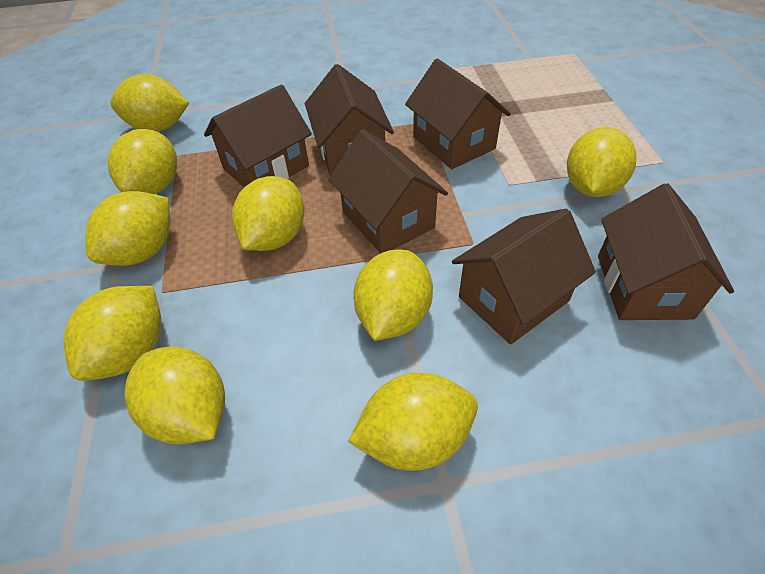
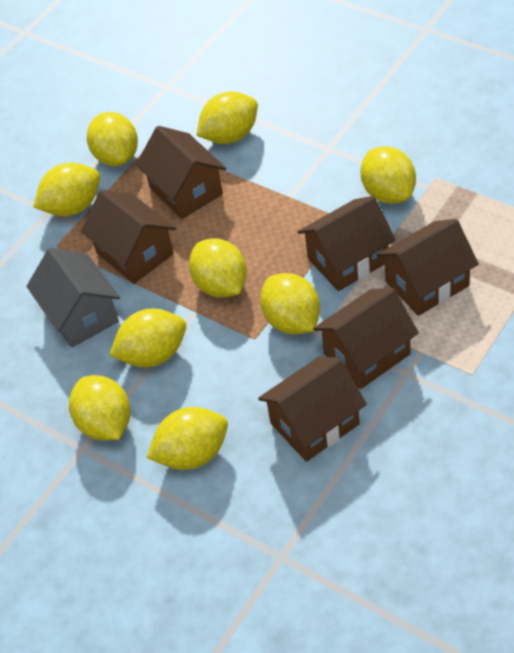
grey house: none = 0 -> [27,248,120,348] = 1

